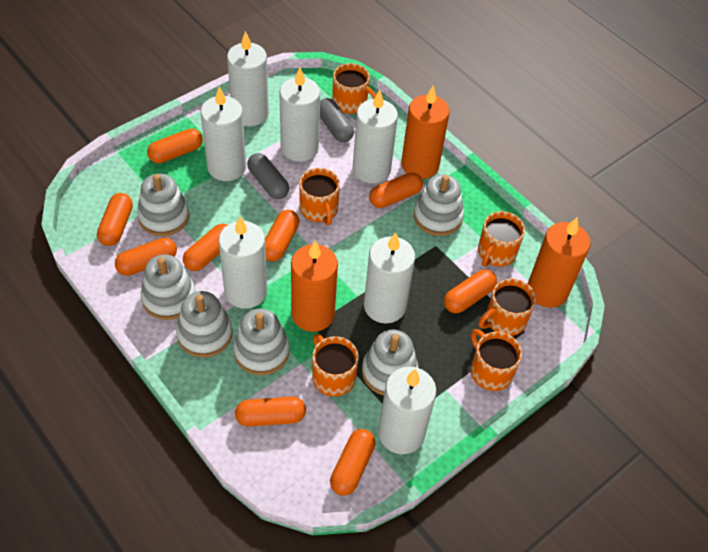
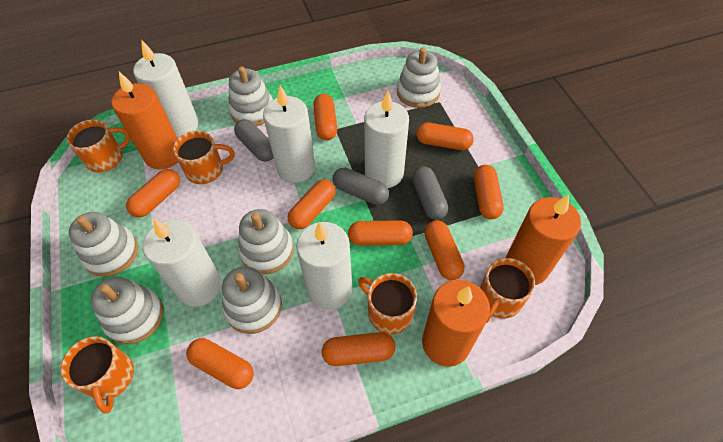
grey capsule: [247,153,289,199] [320,98,354,142] = 2 -> [234,119,273,162] [333,168,389,205] [412,166,448,220] = 3
orange mug: [299,168,340,225] [312,334,359,397] [332,63,376,114] [471,329,522,391] [478,211,525,267] [479,279,536,336] = 6 -> [61,336,134,413] [67,119,131,172] [173,130,235,184] [358,273,417,334] [480,258,535,323] = 5
white candle: [201,86,246,181] [219,217,267,309] [227,31,269,126] [279,67,320,162] [353,90,398,184] [364,232,415,324] [378,367,436,454] = 7 -> [133,39,199,138] [143,219,222,307] [263,86,315,183] [296,222,352,309] [364,91,409,188] = 5

